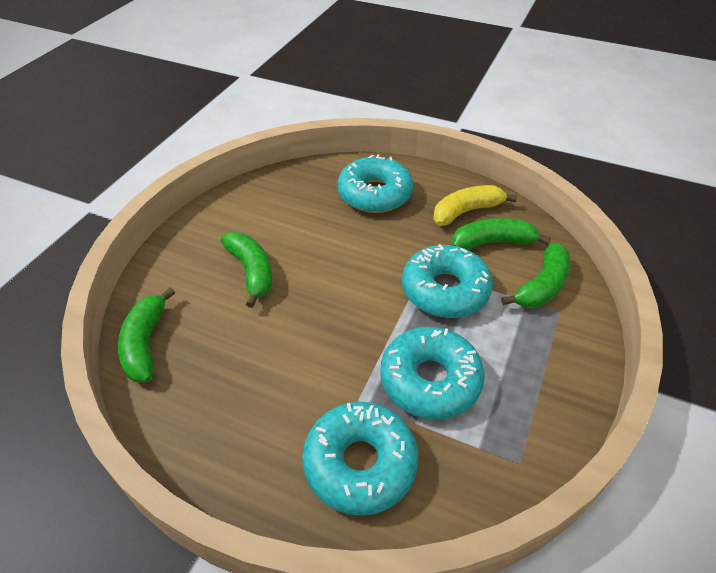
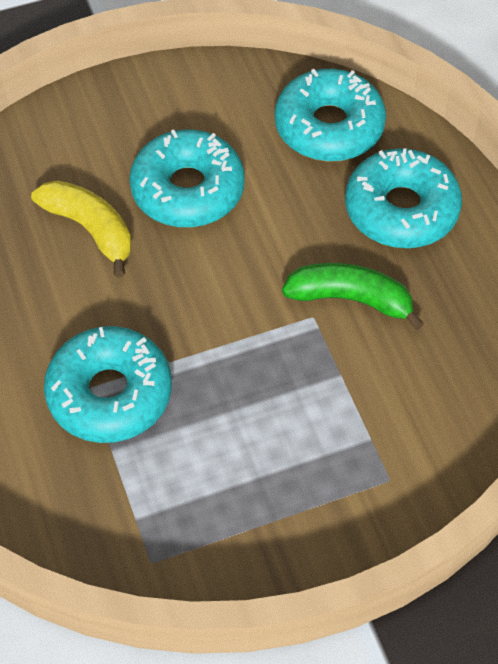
green banana: [118,287,175,382] [221,232,272,308] [452,218,551,250] [501,243,571,308] = 4 -> [282,263,424,330] = 1

